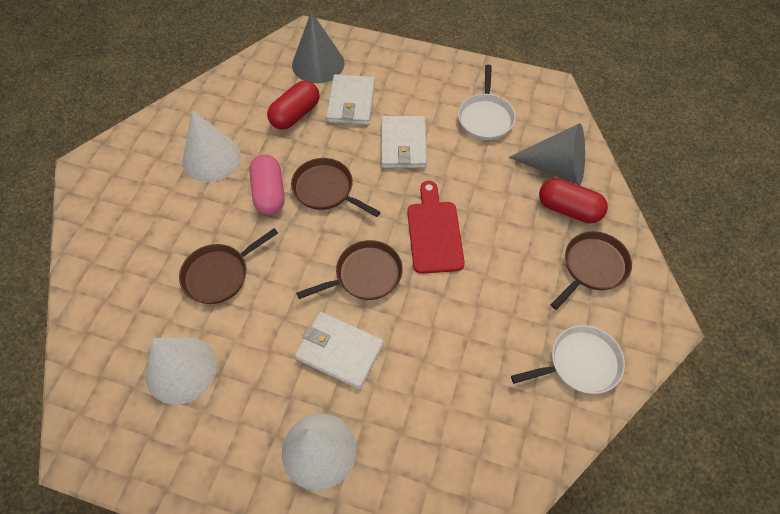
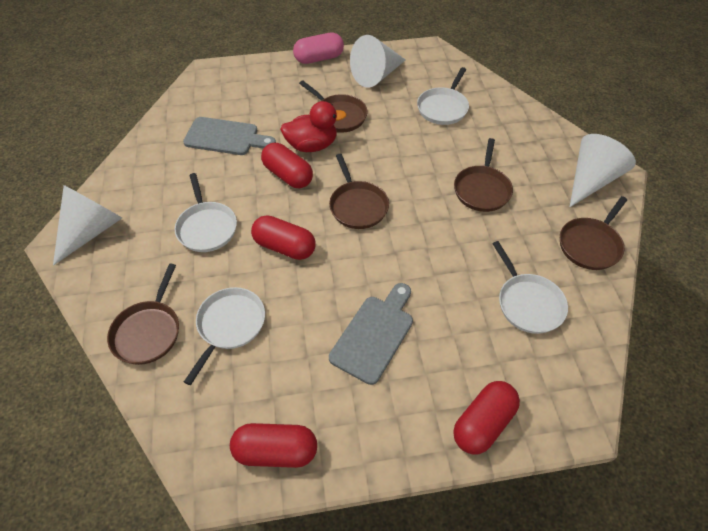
brown pan: [179,228,278,304] [291,158,380,217] [296,240,403,300] [550,231,632,310] = 4 -> [107,263,179,365] [299,80,367,133] [329,154,389,229] [454,138,513,212] [560,196,627,270] = 5
grey cone: [292,11,345,83] [508,123,585,185] = 2 -> none = 0
grey cutting board: none = 0 -> [183,117,276,155] [329,283,413,385] = 2
red capsule: [267,80,319,130] [539,178,608,223] = 2 -> [230,423,317,468] [251,216,316,260] [261,143,313,188] [453,381,520,454] = 4
red cutting board: [407,181,465,274] = 1 -> none = 0
red duck: none = 0 -> [280,101,346,152] = 1
white pan: [458,65,516,140] [511,325,625,394] = 2 -> [175,173,237,252] [184,287,265,385] [417,67,469,125] [492,241,568,334] = 4
white wallet: [295,312,384,389] [326,74,375,125] [381,116,427,168] = 3 -> none = 0

